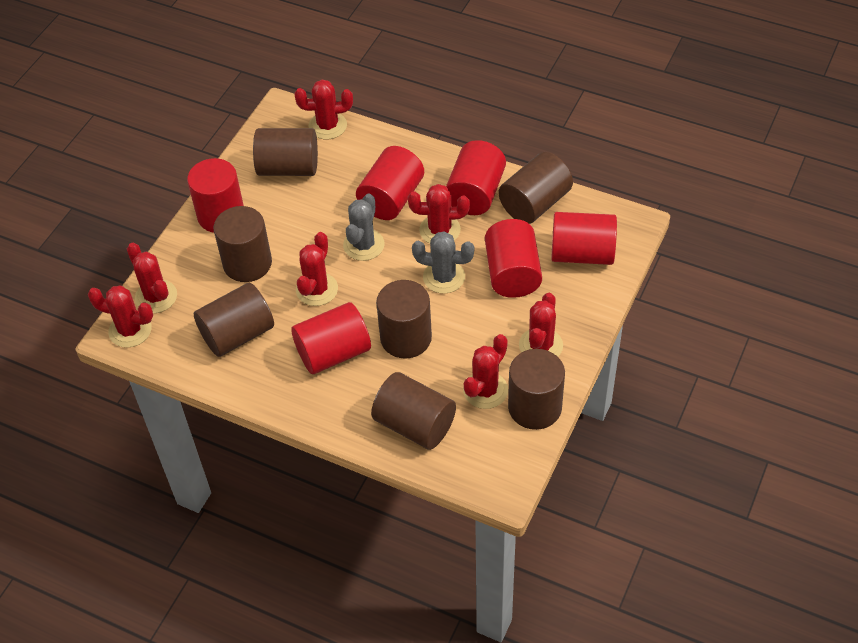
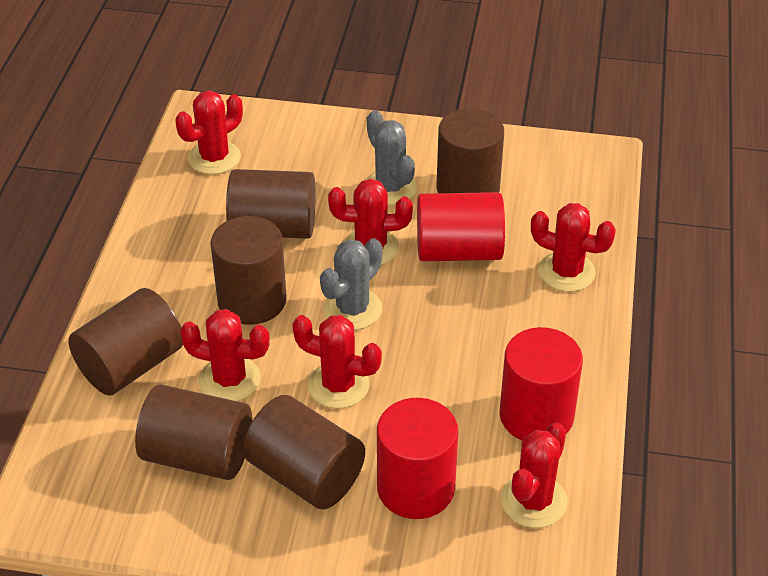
brown cylinder: [194,283,274,357] [214,206,272,282] [253,128,318,176] [371,372,456,450] [376,280,432,359] [499,152,573,224] [508,349,565,430] = 7 -> [68,288,183,395] [135,384,252,480] [210,216,287,325] [226,169,316,239] [243,395,365,510] [436,108,504,193] = 6
red cactus: [88,286,153,348] [127,243,177,313] [294,80,353,139] [296,232,338,306] [408,184,470,244] [463,334,508,409] [519,293,563,357] = 7 -> [175,90,243,174] [180,309,270,401] [292,315,382,409] [328,179,413,265] [501,422,568,528] [531,203,616,292] = 6
red cylinder: [187,158,244,233] [291,302,371,374] [356,146,424,220] [446,140,506,215] [485,219,542,298] [551,212,617,265] = 6 -> [377,398,459,519] [417,192,505,261] [500,327,583,440] = 3

